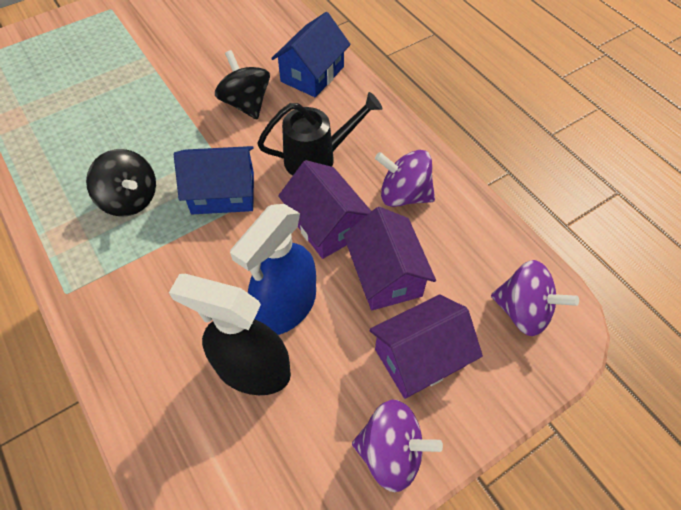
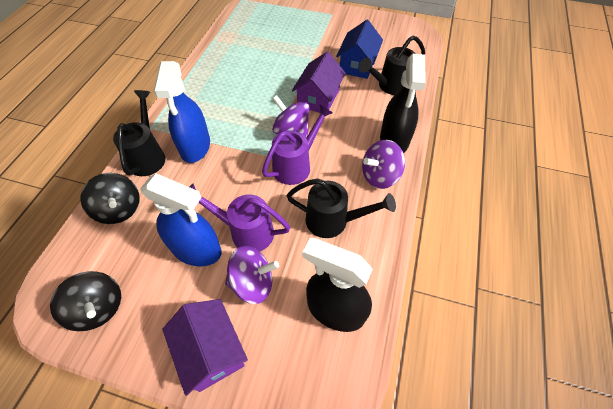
black spray bottle: [169,274,291,395] = 1 -> [302,238,373,332] [380,54,425,153] = 2
black watering can: [257,92,383,176] = 1 -> [113,90,166,176] [287,178,396,238] [359,35,425,95] = 3
blue house: [174,146,254,214] [271,12,351,97] = 2 -> [336,20,383,79] = 1
blue spray bottle: [230,204,316,335] = 1 -> [140,173,221,266] [154,61,210,163] = 2
purple house: [278,160,371,259] [343,207,436,310] [369,294,483,399] = 3 -> [162,299,248,396] [292,52,346,113] = 2
purple watering can: none = 0 -> [190,183,290,252] [262,105,333,185] = 2

